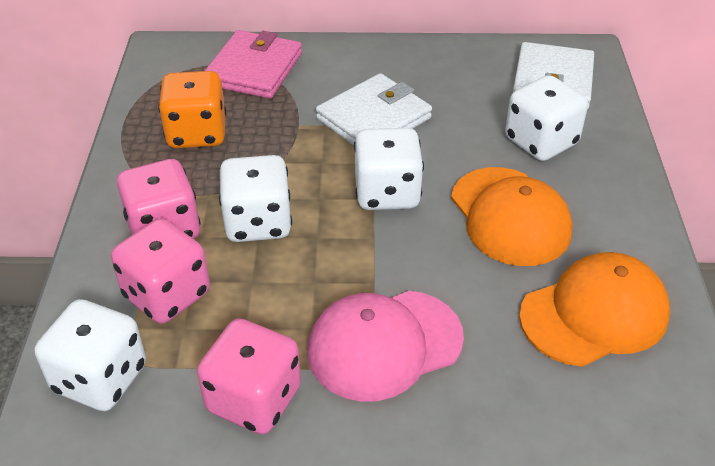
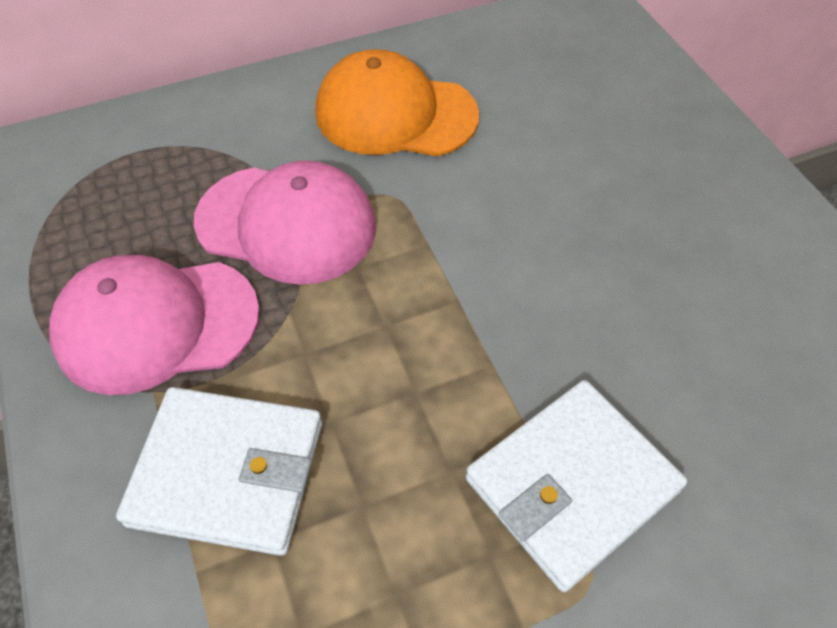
orange cap: [451,167,573,266] [519,252,670,367] = 2 -> [315,49,479,157] = 1
orange dice: [158,71,226,148] = 1 -> none = 0
pink cap: [308,291,464,402] = 1 -> [49,255,260,395] [194,161,376,285] = 2
pink dice: [111,218,210,324] [117,159,201,239] [197,318,301,434] = 3 -> none = 0
pink wallet: [205,30,302,99] = 1 -> none = 0
white dice: [35,299,146,411] [219,155,292,242] [354,128,424,210] [505,75,588,161] = 4 -> none = 0

